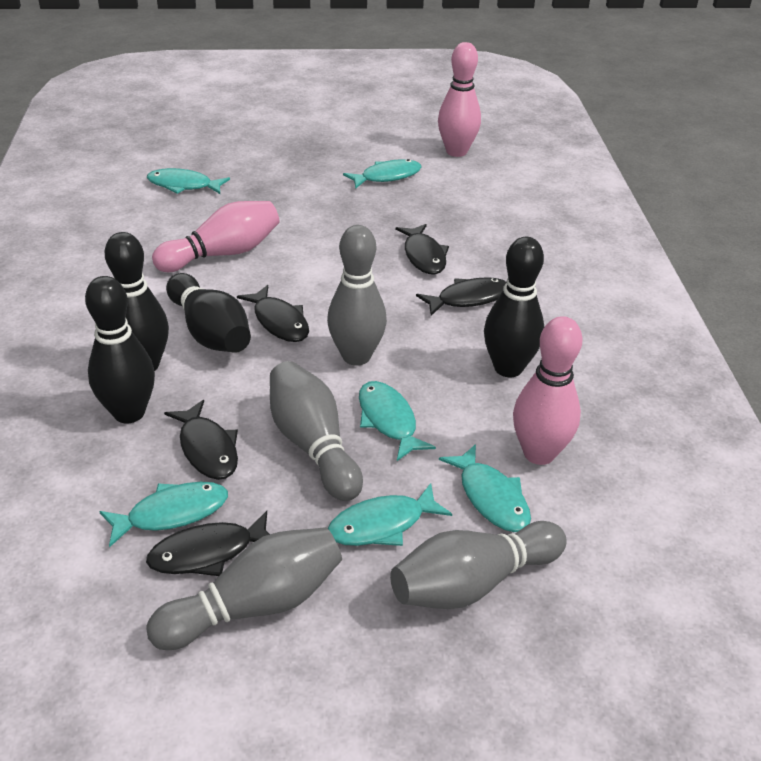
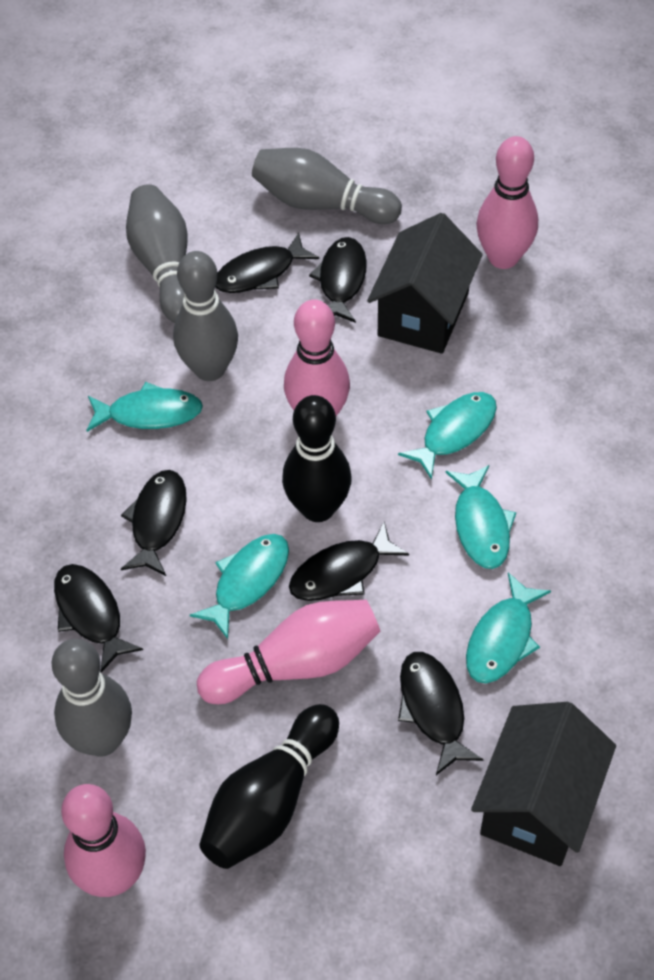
black bowling pin: [85,276,155,424] [105,232,169,371] [166,273,251,353] [484,237,544,377] = 4 -> [199,704,339,869] [282,395,352,522] = 2
black fish: [146,511,270,576] [164,400,238,480] [237,285,309,342] [395,224,449,275] [416,277,507,316] = 5 -> [54,564,143,672] [121,470,187,576] [215,232,319,293] [289,522,409,601] [309,237,367,323] [398,652,483,775] = 6
black house: none = 0 -> [367,213,483,354] [471,702,616,866] = 2
pink bowling pin: [152,201,279,272] [438,42,481,157] [513,316,583,465] = 3 -> [61,784,146,897] [197,600,380,704] [284,300,350,416] [476,136,538,269] = 4
turquoise fish: [99,482,228,548] [147,168,230,194] [328,483,452,546] [343,159,421,189] [359,381,436,461] [439,444,531,532] = 6 -> [86,382,203,432] [190,534,289,639] [398,392,497,480] [445,465,516,569] [466,573,551,683] = 5

